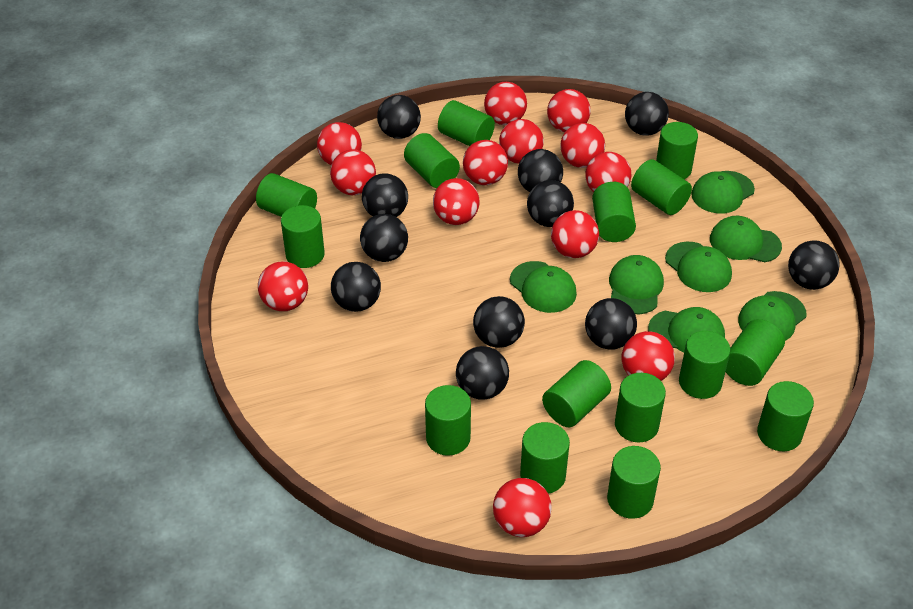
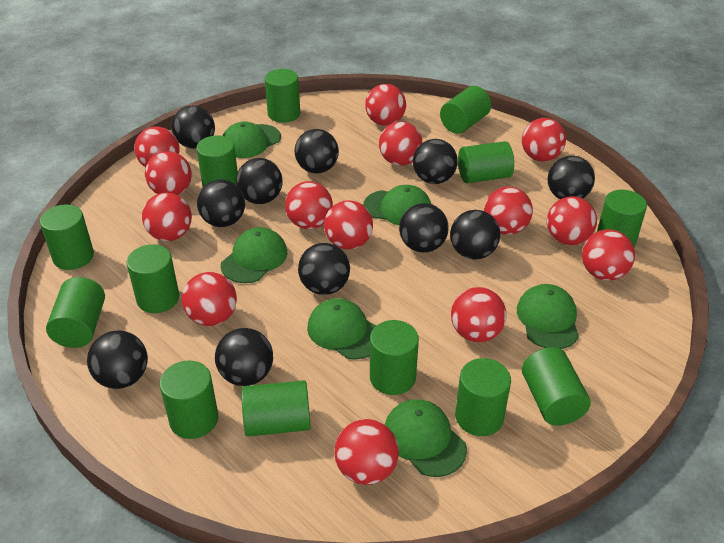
green cap: [510,261,577,313] [609,255,664,314] [648,307,725,353] [665,241,732,292] [691,171,755,214] [710,216,782,262] [738,291,806,341] = 7 -> [221,227,287,283] [223,121,281,158] [307,298,376,360] [363,185,431,225] [385,399,467,477] [517,284,579,349] = 6
green cylinder: [256,173,317,217] [281,205,325,268] [404,133,460,188] [425,385,471,456] [438,100,495,146] [520,422,570,494] [542,360,611,427] [592,182,636,242] [607,446,661,519] [615,373,666,442] [631,159,692,215] [656,122,698,179] [679,331,730,399] [726,319,785,386] [757,381,814,451] = 15 -> [40,204,94,270] [46,277,105,348] [127,245,179,313] [159,361,218,439] [196,135,238,187] [242,380,311,437] [265,69,300,123] [370,320,419,395] [440,86,491,134] [455,358,511,436] [458,141,514,183] [522,347,591,426] [597,190,647,248] = 13
red ball: [258,262,308,311] [317,122,362,165] [330,149,376,195] [433,178,479,225] [463,140,508,185] [484,82,527,125] [493,478,552,537] [499,119,544,164] [547,89,591,132] [551,210,599,258] [560,123,605,168] [585,152,631,192] [621,331,675,381] = 13 -> [134,127,180,167] [142,192,192,241] [145,151,192,195] [182,272,237,326] [285,181,333,229] [324,200,373,250] [334,419,399,485] [365,84,406,126] [379,122,423,166] [451,287,507,342] [484,187,533,235] [522,118,566,162] [547,196,597,245] [582,229,635,281] = 14

